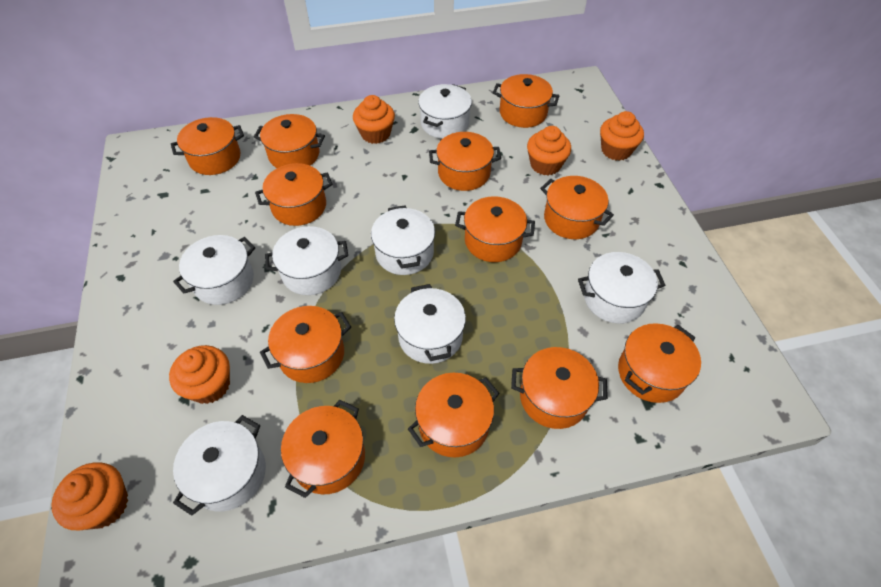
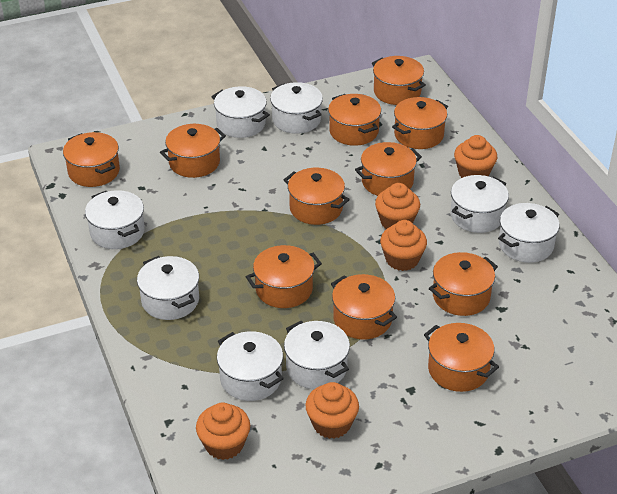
orange pot: [171,117,244,175] [254,114,325,168] [255,163,333,226] [260,306,351,383] [281,400,365,498] [408,373,500,457] [429,132,501,191] [455,196,535,262] [493,74,559,128] [511,347,608,429] [540,176,614,239] [618,323,701,403] = 12 -> [63,132,120,187] [160,124,226,178] [246,245,322,308] [284,168,350,225] [328,94,381,146] [331,274,397,339] [355,142,422,196] [372,56,426,105] [392,97,448,149] [424,323,499,392] [429,252,498,316] = 11
white pot: [173,235,255,305] [173,415,266,516] [265,226,348,295] [371,205,435,275] [394,284,466,364] [418,84,472,139] [578,252,665,324] = 7 -> [85,190,145,249] [137,256,199,320] [212,86,270,138] [217,331,284,401] [270,82,323,134] [284,321,350,389] [450,175,509,233] [498,203,559,263] = 8

